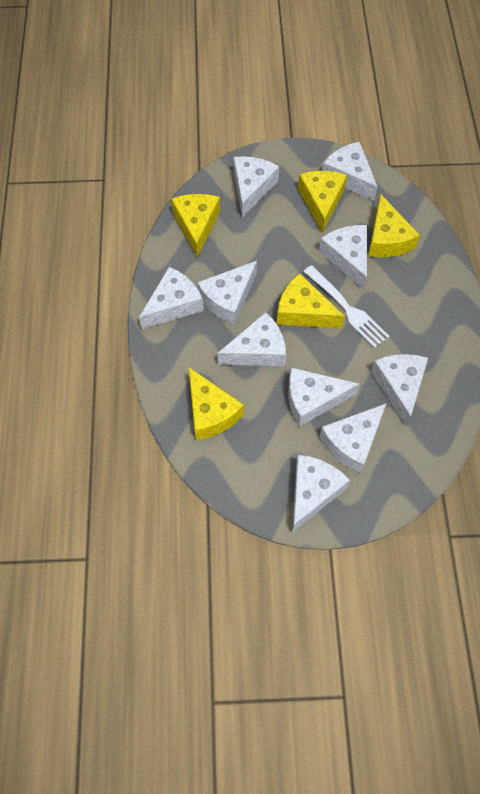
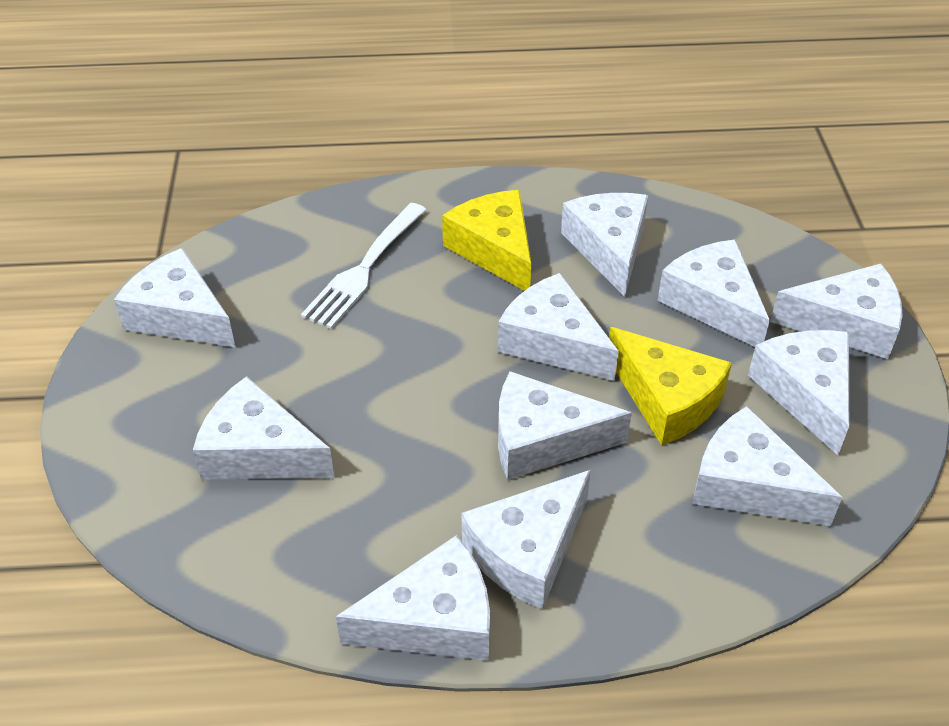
white cheese: [139,267,204,329] [197,261,257,325] [217,312,286,366] [233,156,279,218] [288,367,359,427] [292,454,350,533] [319,225,367,290] [320,403,387,474] [322,142,377,201] [371,354,428,426] = 10 -> [114,248,236,348] [193,376,334,480] [336,535,490,661] [462,470,591,609] [498,273,619,381] [498,371,632,480] [561,193,648,297] [657,240,770,347] [692,406,842,526] [748,330,849,455] [770,264,902,359] = 11
yellow cheese: [171,194,220,258] [189,367,244,440] [277,274,345,328] [298,171,347,233] [368,194,420,257] = 5 -> [442,190,531,291] [609,327,732,445] = 2

